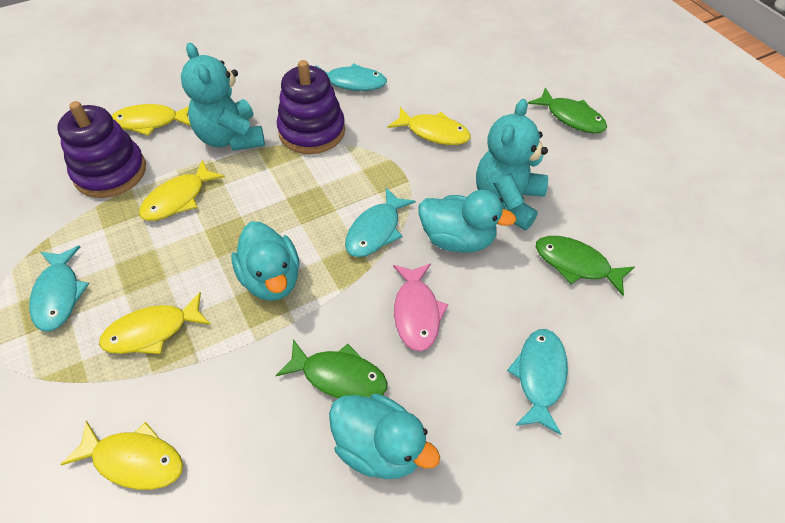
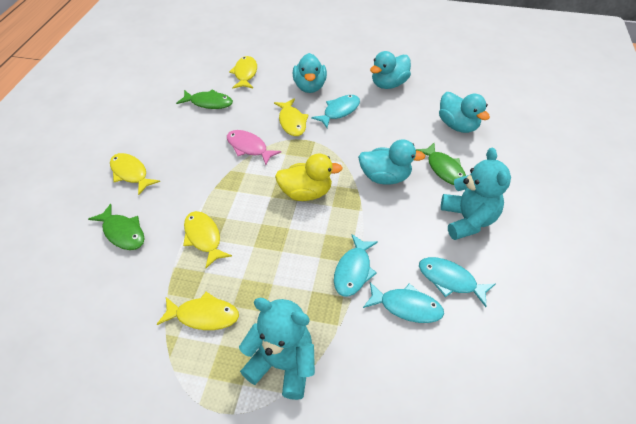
purple stacking toy: [57,101,146,198] [277,60,345,154] = 2 -> none = 0
turquoise duck: [231,221,300,301] [329,394,440,479] [418,190,516,253] = 3 -> [293,53,327,93] [358,139,425,185] [370,51,411,89] [439,92,490,133] = 4
yellow duck: none = 0 -> [275,153,343,201] = 1

